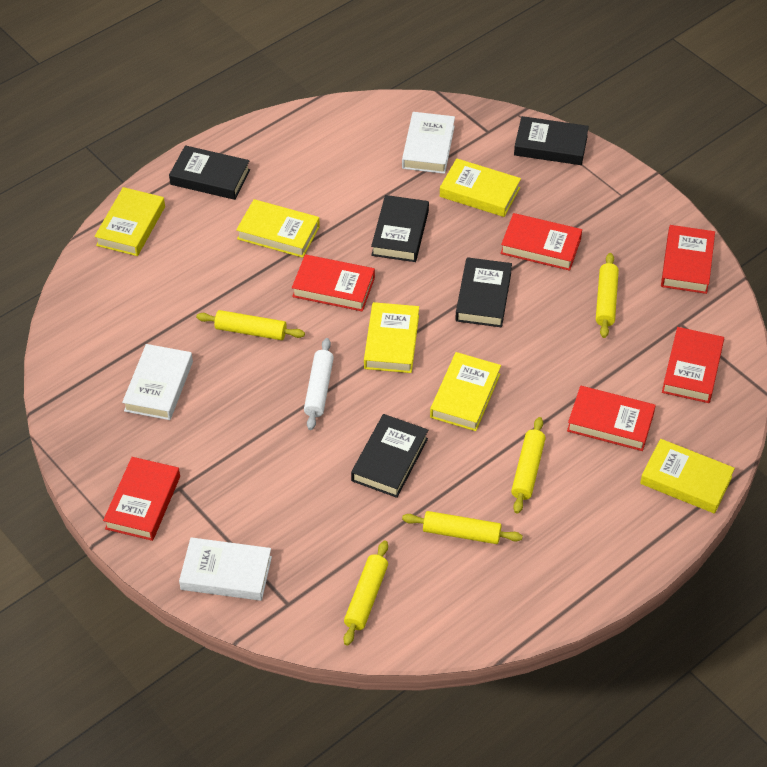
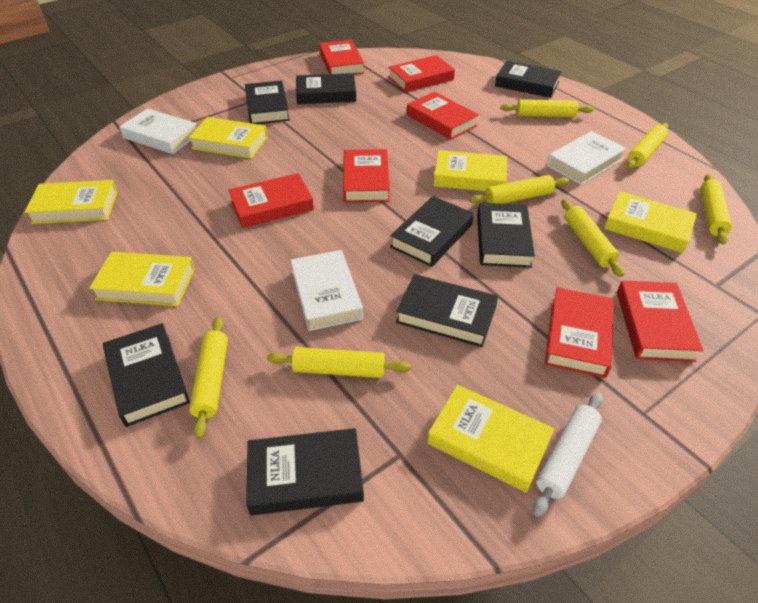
black book: [169,145,250,200] [351,414,428,498] [371,195,429,262] [455,257,512,327] [514,116,589,165] = 5 -> [103,323,190,427] [245,80,290,124] [246,428,364,516] [296,73,356,104] [390,196,474,267] [396,274,498,347] [477,203,535,268] [495,61,562,98] = 8
red book: [103,457,180,541] [292,254,375,311] [501,213,582,271] [567,386,656,451] [661,225,715,294] [662,327,724,403] = 6 -> [228,173,314,228] [319,40,364,75] [343,149,390,202] [388,55,455,93] [407,92,479,140] [545,288,614,378] [617,280,703,362] = 7
yellow rolling pin: [196,310,305,340] [344,540,388,646] [402,511,523,544] [511,417,546,514] [596,253,619,338] = 5 -> [189,317,228,439] [267,347,411,378] [469,175,569,204] [501,99,594,117] [562,199,624,277] [626,123,668,169] [700,174,732,244] = 7

